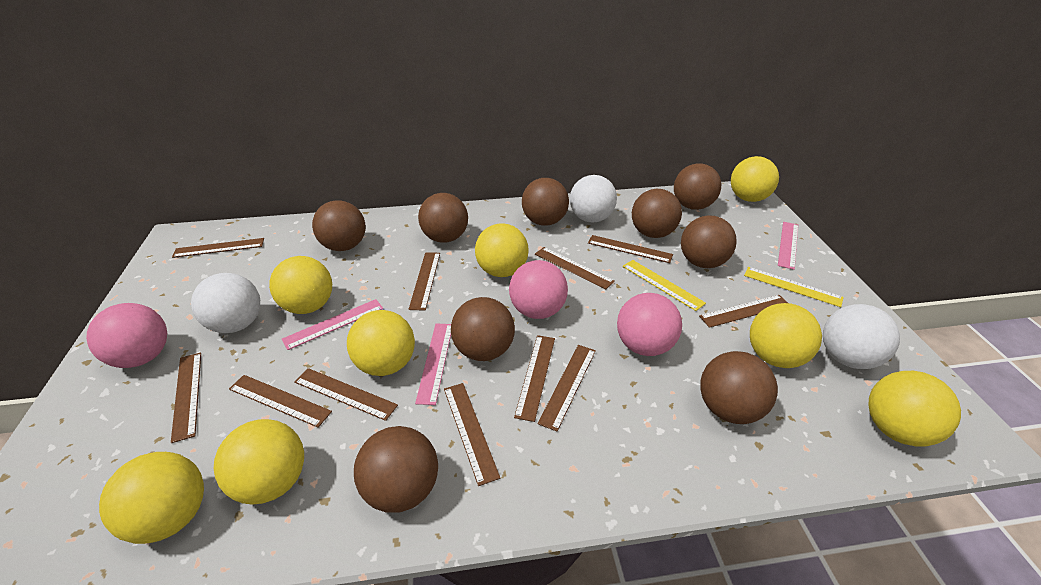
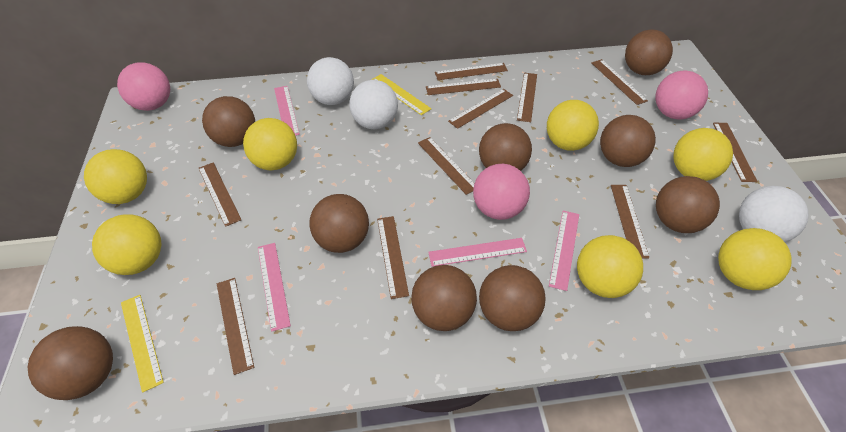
pink ruler: [282,299,383,350] [415,323,451,405] [778,222,798,270] = 3 -> [258,243,291,332] [274,86,300,136] [428,238,527,267] [549,211,579,291] = 4
yellow ball: [99,452,204,544] [213,419,304,505] [269,256,332,314] [347,310,415,376] [475,223,529,277] [731,156,779,202] [750,303,822,368] [868,371,961,447] = 8 -> [84,149,147,204] [92,214,161,275] [243,118,297,170] [547,100,599,151] [577,235,643,298] [673,128,733,181] [718,228,792,290] = 7

